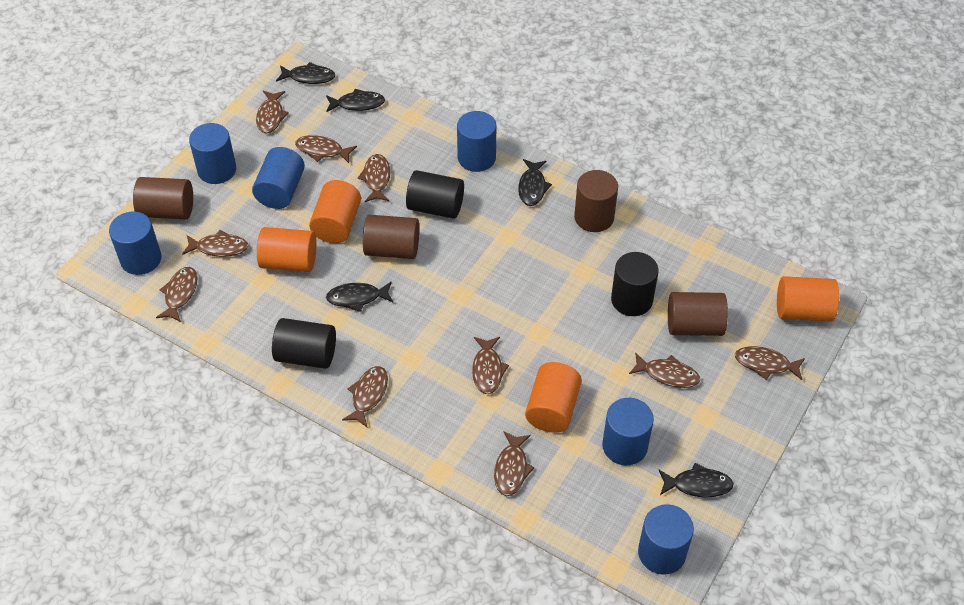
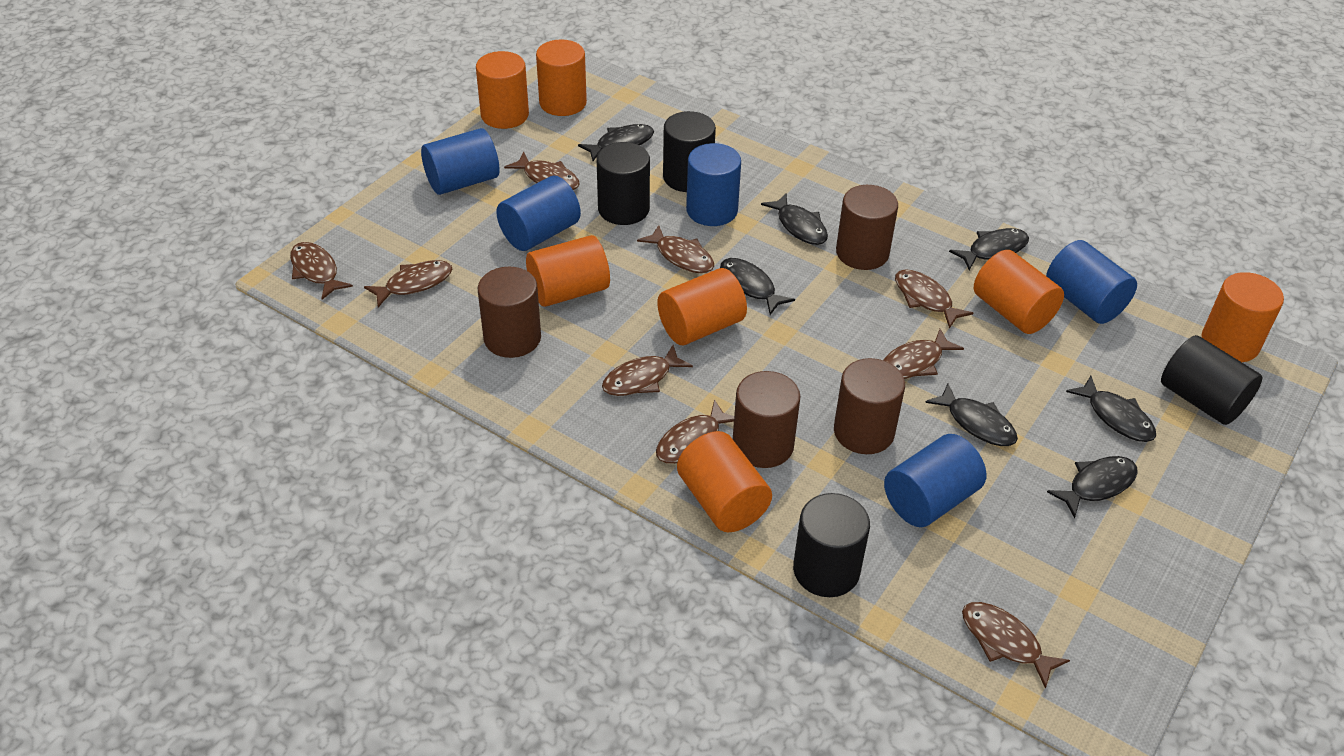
black cylinder: [272,318,336,369] [406,170,464,219] [611,252,659,316] = 3 -> [597,142,650,225] [663,111,716,192] [793,493,870,597] [1161,335,1263,425] = 4
black fish: [276,62,335,84] [326,89,385,112] [326,281,393,312] [518,159,552,206] [659,463,734,497] = 5 -> [578,124,654,161] [720,258,795,315] [761,193,828,245] [925,384,1018,446] [949,228,1029,270] [1047,456,1138,518] [1066,376,1156,442] = 7
blue cylinder: [109,212,162,275] [189,123,236,184] [252,147,305,209] [457,111,496,172] [602,398,654,465] [638,504,694,575] = 6 -> [421,128,499,195] [496,176,581,251] [686,143,741,226] [884,434,986,527] [1046,240,1137,324] = 5
brown fish: [156,267,198,322] [182,230,248,257] [256,91,289,133] [295,135,357,163] [342,366,388,428] [358,154,390,202] [472,337,509,394] [494,431,534,496] [629,352,700,388] [735,346,805,380] = 10 -> [290,242,353,300] [364,260,452,307] [504,152,579,190] [602,345,693,396] [637,225,714,273] [656,399,734,464] [884,329,964,379] [895,269,973,329] [962,602,1070,689] = 9
orange cylinder: [257,227,316,272] [309,180,361,243] [525,362,582,433] [777,276,839,322] = 4 -> [476,51,529,129] [526,235,610,307] [536,39,587,116] [657,268,747,345] [677,431,772,532] [974,250,1064,334] [1201,272,1284,362] = 7

